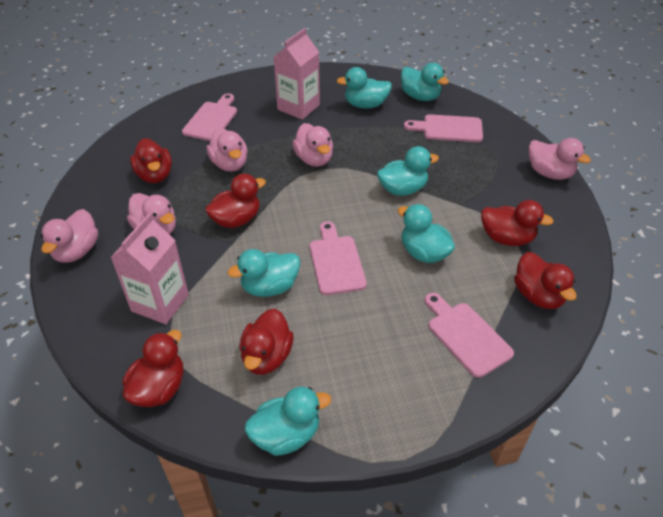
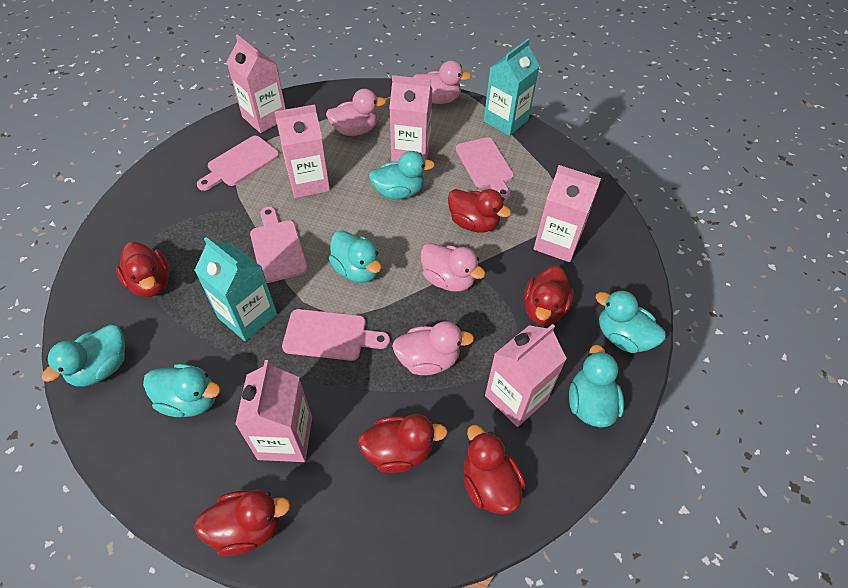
pink carton: [110,213,189,324] [274,28,320,120] = 2 -> [227,34,286,133] [235,360,312,462] [275,104,330,198] [389,75,432,162] [485,324,567,427] [533,165,601,262] = 6
pink duck: [41,209,98,263] [127,193,176,235] [206,128,248,172] [292,123,333,167] [529,138,591,180] = 5 -> [326,89,386,136] [392,321,474,375] [413,61,471,104] [421,243,486,292] = 4
turquoise carton: none = 0 -> [194,237,277,341] [484,39,540,136] = 2

